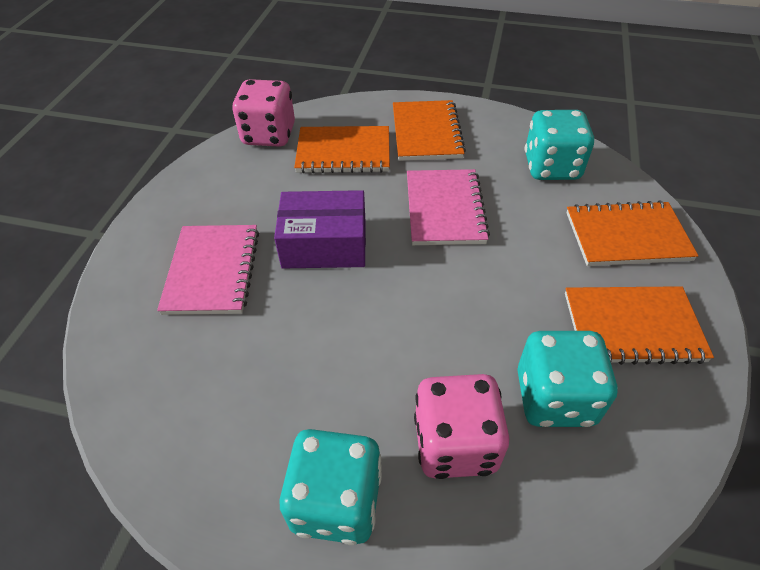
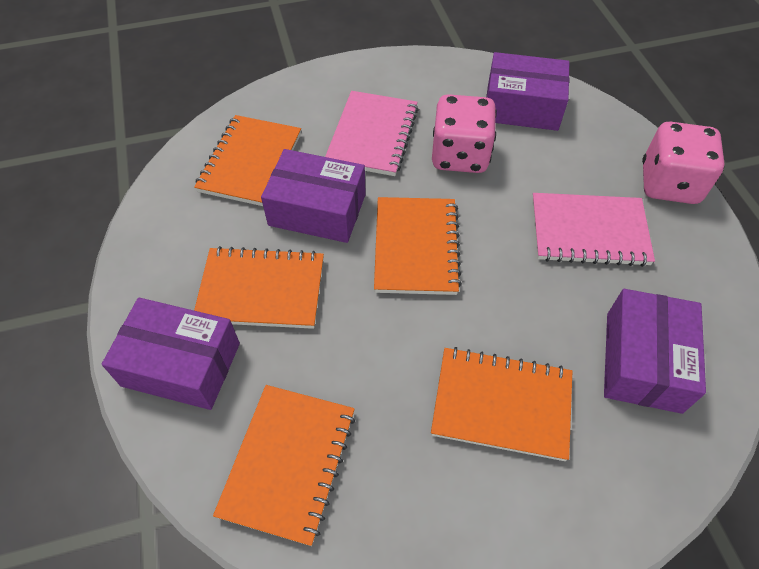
orange notebook: [294,126,390,173] [393,100,466,161] [565,286,714,365] [566,200,699,266] = 4 -> [194,115,301,206] [194,246,324,329] [213,385,355,546] [374,197,462,295] [431,347,572,461] = 5
purple box: [274,190,366,269] = 1 -> [102,297,240,410] [261,149,366,243] [486,52,569,131] [604,289,706,414] = 4
turquoise dice: [279,429,382,545] [518,331,618,427] [525,110,594,180] = 3 -> none = 0

